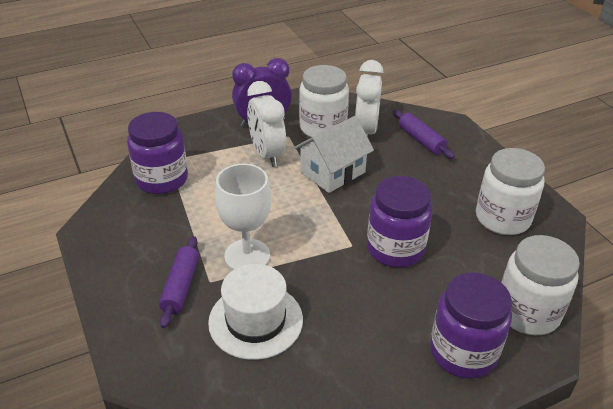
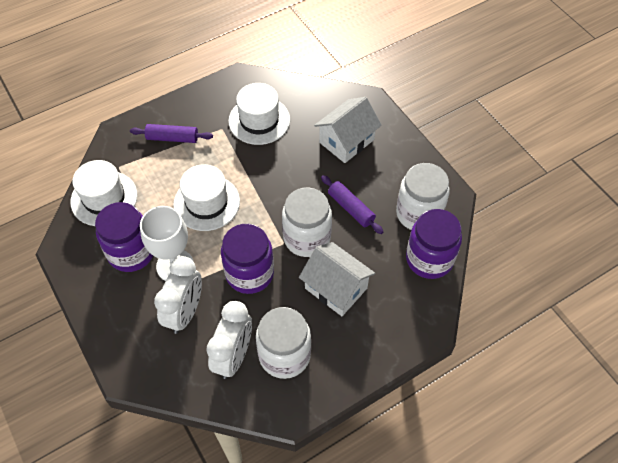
purple clock: [232,58,292,127] = 1 -> none = 0
white hat: [208,264,303,360] = 1 -> [71,160,137,226] [173,164,240,231] [228,83,290,145] = 3
white house: [294,116,374,193] = 1 -> [299,242,375,316] [314,97,382,163] = 2

